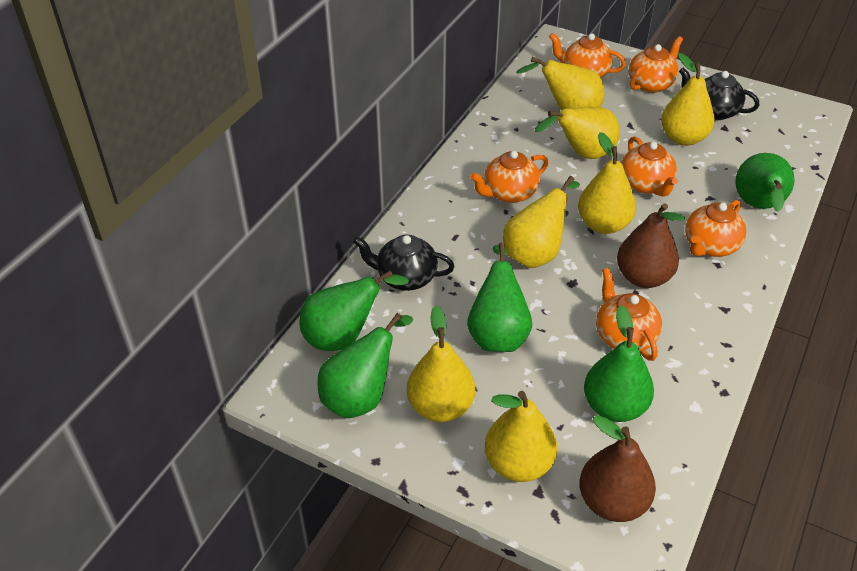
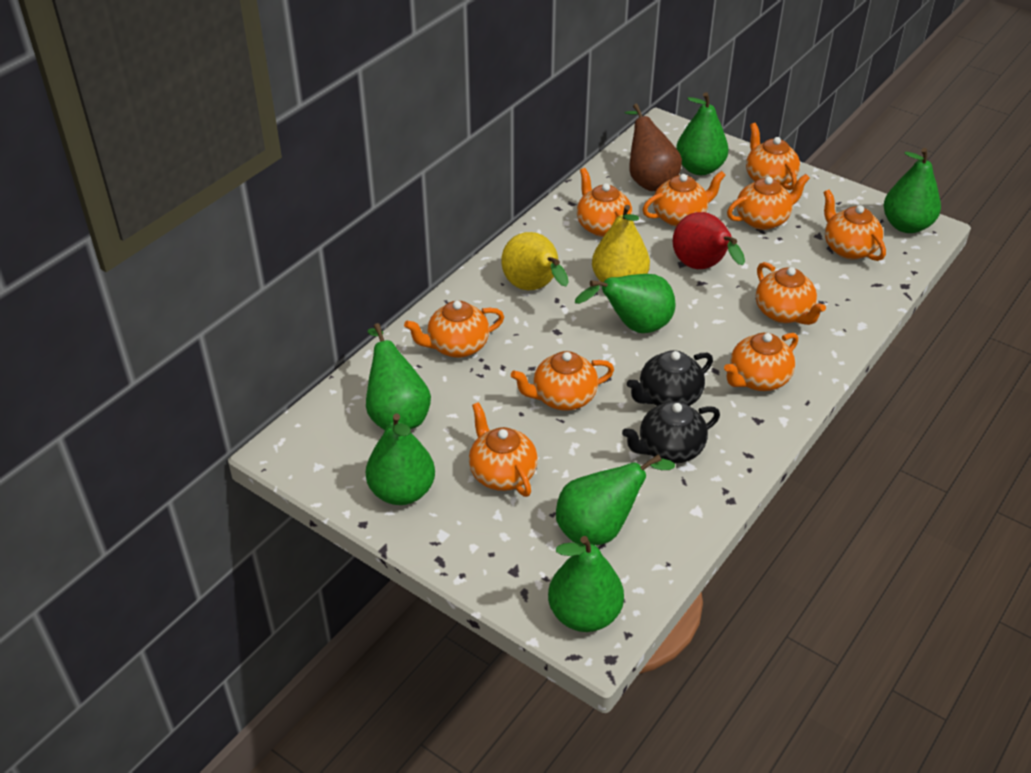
brown pear: [579,415,656,522] [617,203,685,288] = 2 -> [624,104,682,191] = 1
green pear: [299,270,409,351] [317,313,413,418] [467,243,532,352] [584,305,654,422] [735,153,795,212] = 5 -> [366,323,431,430] [366,414,435,505] [548,536,624,632] [556,454,675,545] [575,274,675,333] [676,92,729,175] [884,148,941,233] = 7
orange teapot: [470,151,549,203] [549,33,626,78] [596,268,662,361] [621,136,678,196] [629,36,683,93] [685,200,746,257] = 6 -> [404,301,504,358] [469,402,538,497] [511,351,614,411] [577,168,632,237] [643,171,726,227] [724,333,798,391] [727,174,810,230] [746,123,800,190] [756,262,826,325] [823,190,886,261] = 10
red pear: none = 0 -> [673,212,745,269] = 1
yellow pear: [407,305,475,422] [485,391,557,482] [503,176,580,268] [516,57,604,110] [535,107,620,159] [578,132,636,234] [661,53,715,146] = 7 -> [501,232,569,290] [592,205,650,282] = 2

